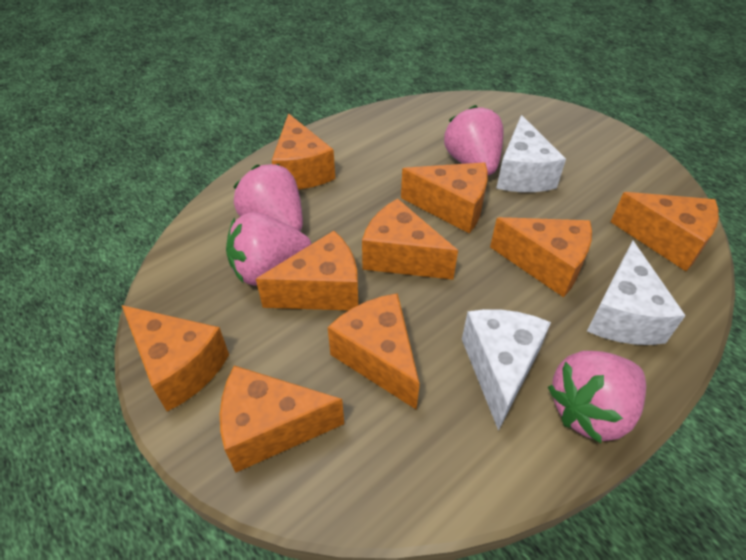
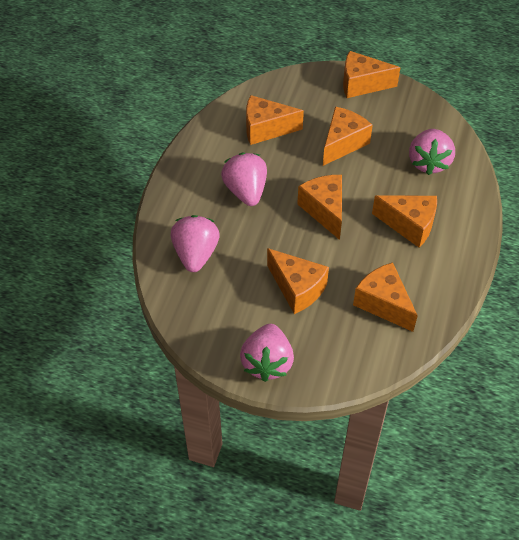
orange cheese: [122,305,229,412] [220,365,344,473] [256,231,358,310] [272,113,335,190] [328,293,420,410] [362,199,458,280] [401,162,488,233] [490,217,592,297] [610,192,719,271] = 9 -> [246,95,304,145] [267,248,329,314] [297,175,342,240] [323,107,373,166] [343,51,400,98] [353,262,418,332] [372,195,437,248] = 7
white cheese: [462,309,551,431] [496,115,566,192] [587,240,686,345] = 3 -> none = 0

